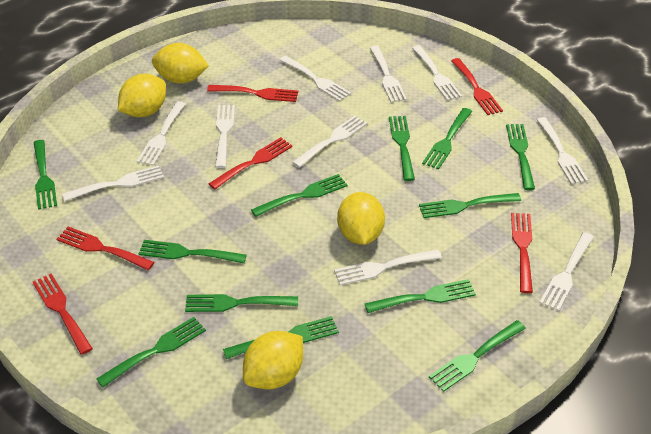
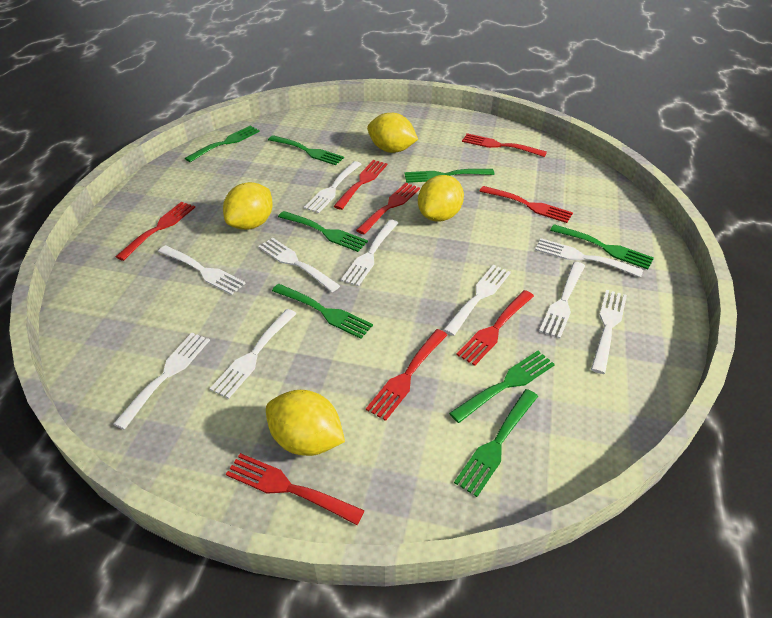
green fork: [33,140,57,210] [96,317,206,387] [139,240,247,264] [185,294,298,312] [223,316,339,359] [251,174,347,217] [365,279,476,313] [389,116,415,181] [419,193,521,218] [422,108,472,170] [429,320,526,392] [506,124,535,190] = 12 -> [185,126,260,162] [268,135,344,165] [272,284,373,339] [278,211,368,252] [404,169,494,183] [449,351,555,423] [454,389,538,497] [550,224,654,270] = 8
red fork: [33,274,93,355] [57,227,154,270] [207,85,298,102] [209,137,293,189] [451,58,503,115] [511,213,533,293] = 6 -> [116,202,195,261] [226,453,365,525] [334,160,387,210] [356,183,420,235] [366,329,447,421] [456,290,534,366] [462,133,547,157] [479,186,573,223] = 8

